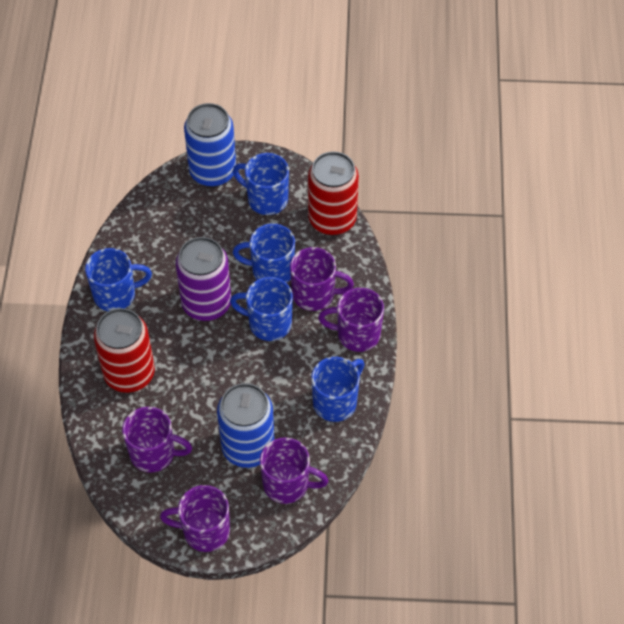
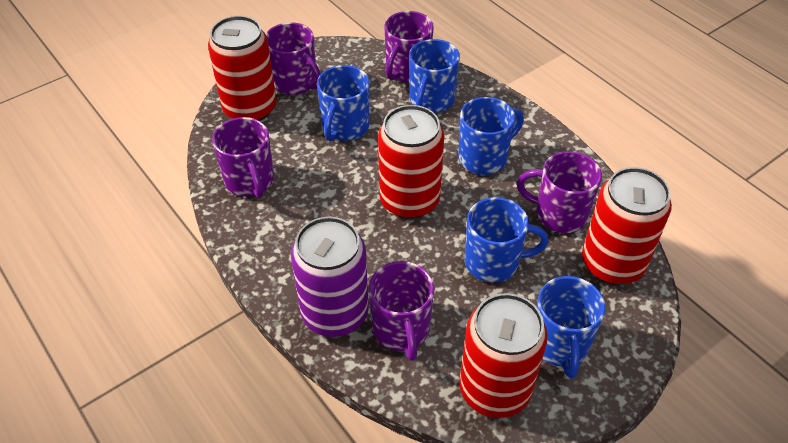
blue can: [184,103,236,187] [217,383,275,468] = 2 -> none = 0
red can: [94,308,155,393] [308,151,359,235] = 2 -> [208,16,277,121] [378,105,444,219] [459,293,548,418] [582,167,672,285] = 4

